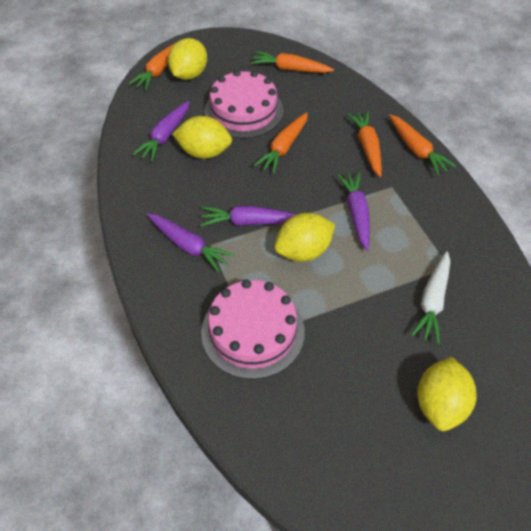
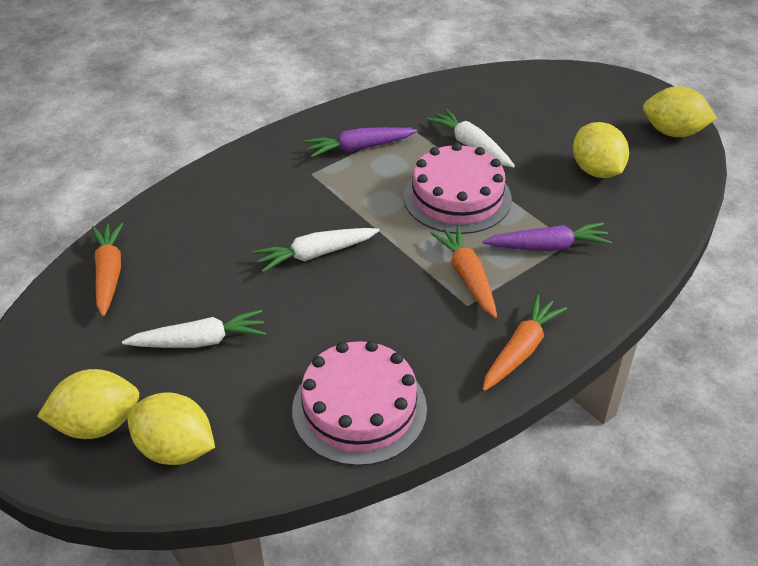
orange carrot: [128,43,175,90] [251,51,334,73] [254,112,308,174] [347,111,382,177] [389,114,456,176] = 5 -> [92,222,123,317] [430,225,497,318] [482,294,567,391] = 3
purple carrot: [132,101,189,162] [147,214,235,273] [201,206,297,226] [337,172,370,251] = 4 -> [305,127,417,158] [483,222,612,251] = 2
white carrot: [411,251,450,344] = 1 -> [122,309,266,348] [253,228,380,272] [426,108,515,168] = 3

